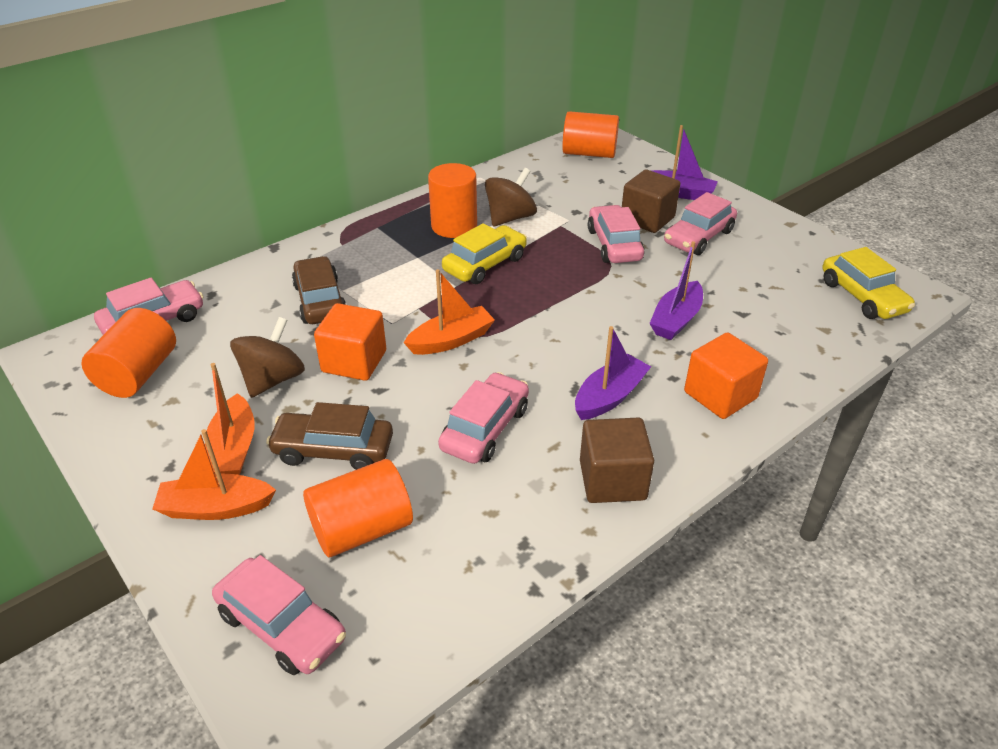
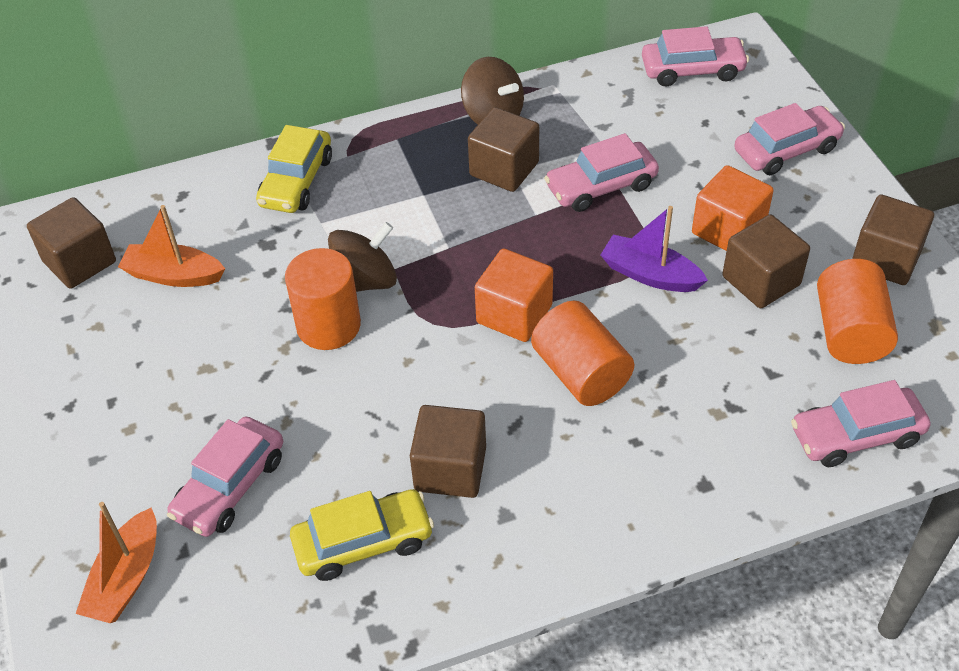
brown car: [266,402,393,470] [292,256,347,324] = 2 -> none = 0
brown cube: [580,418,654,503] [622,170,680,233] = 2 -> [27,197,116,289] [410,405,486,498] [468,107,539,192] [722,214,810,308] [852,195,934,285] = 5
orange boat: [152,429,276,520] [205,363,255,475] [404,269,495,355] = 3 -> [75,502,157,623] [118,205,225,287] = 2
orange cylinder: [81,308,176,398] [303,459,413,557] [428,163,477,238] [562,111,619,158] = 4 -> [285,248,361,350] [531,301,634,406] [817,259,898,364] = 3
purple boat: [575,326,651,420] [649,241,703,340] [652,125,718,200] = 3 -> [601,206,708,292] = 1

